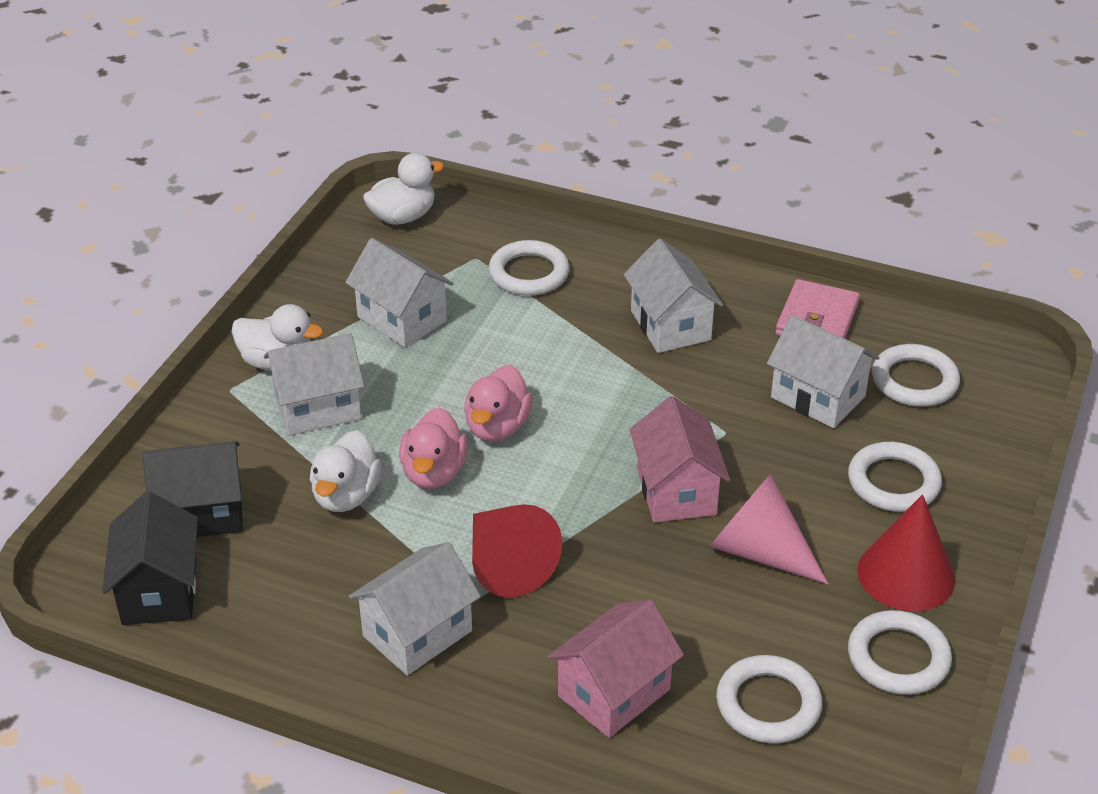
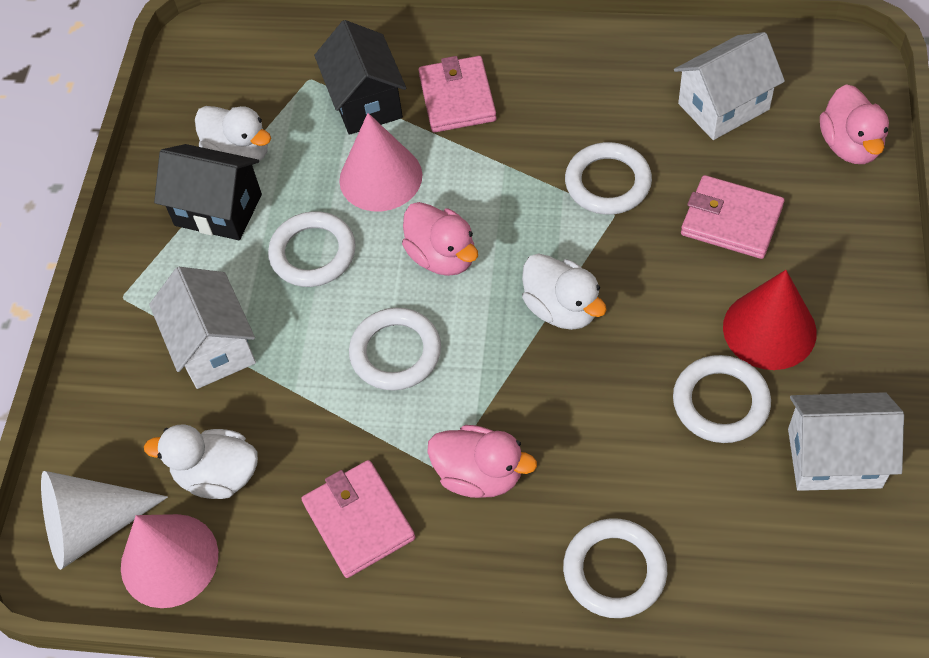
pink cone: [709,474,828,584] = 1 -> [121,514,218,608] [339,113,422,211] = 2
pink duck: [399,408,468,489] [464,365,533,442] = 2 -> [402,202,478,276] [427,425,537,498] [820,84,889,164] = 3
pink house: [548,599,684,738] [629,396,730,523] = 2 -> none = 0
pink wallet: [775,279,860,339] = 1 -> [302,460,415,578] [419,56,497,133] [681,175,784,259] = 3
red cone: [472,504,562,598] [857,494,955,611] = 2 -> [723,270,817,370] = 1
white cone: none = 0 -> [41,471,168,570] = 1
white house: [264,333,364,435] [345,238,454,348] [349,542,481,676] [624,239,723,353] [767,315,879,428] = 5 -> [149,267,256,389] [674,32,785,140] [788,392,904,491] = 3

